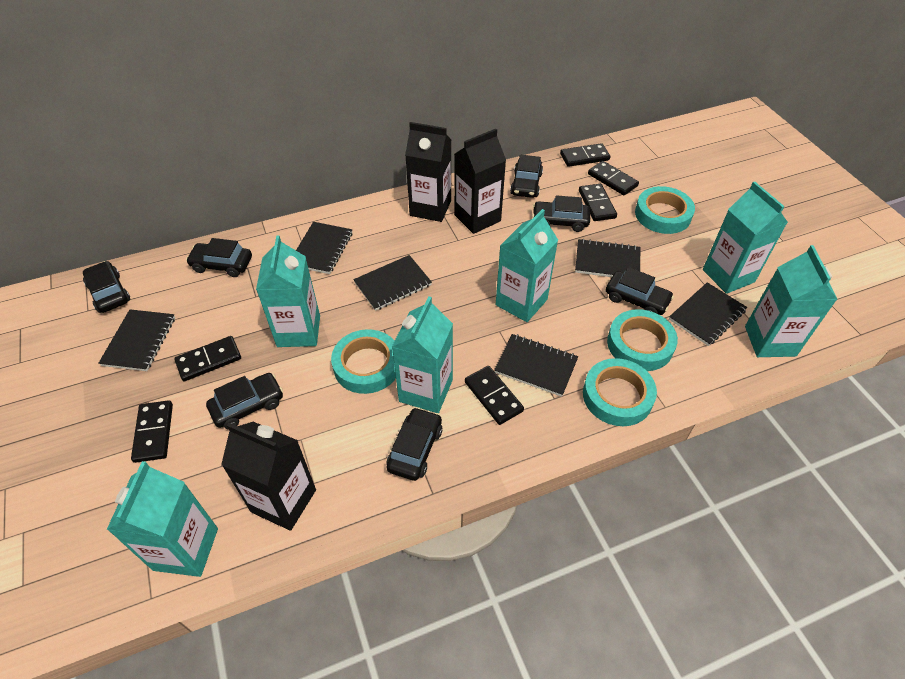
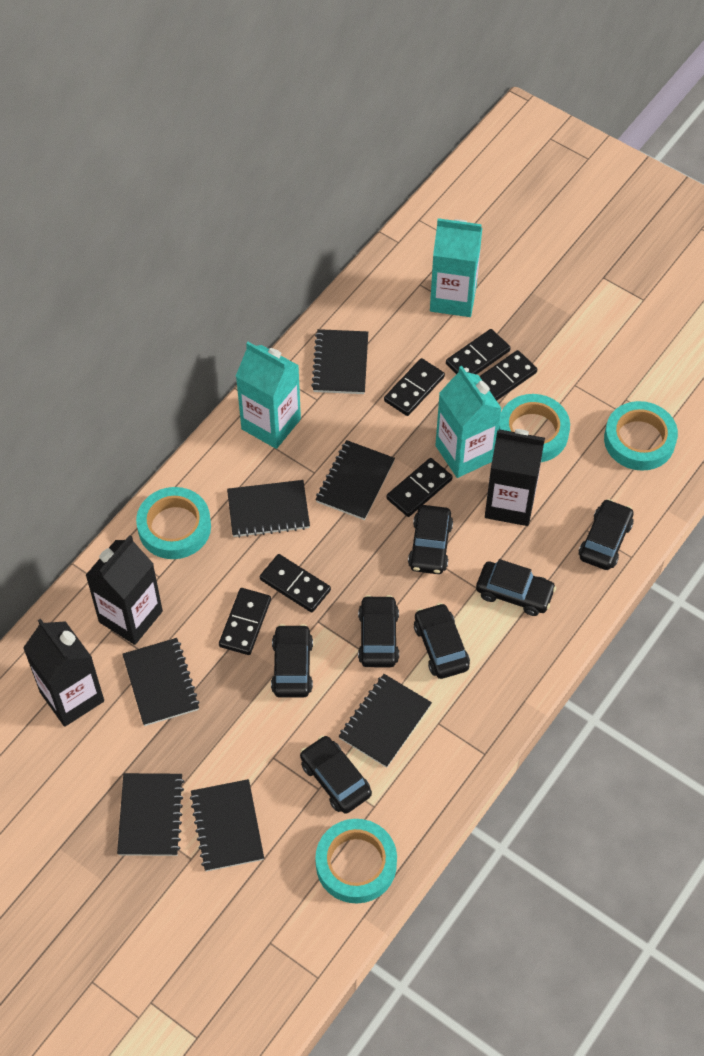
black notebook: [98,309,175,371] [296,222,352,274] [354,255,432,311] [494,334,578,397] [575,239,640,277] [669,282,747,346] = 6 -> [117,773,184,856] [122,638,200,726] [190,779,264,871] [227,480,310,538] [311,329,368,394] [316,440,395,520] [339,674,432,768] = 7
turquoise carton: [107,461,218,577] [256,235,320,347] [392,296,453,413] [496,209,558,322] [703,182,788,294] [745,245,837,357] = 6 -> [236,342,301,449] [430,218,482,317] [435,366,502,478] = 3

